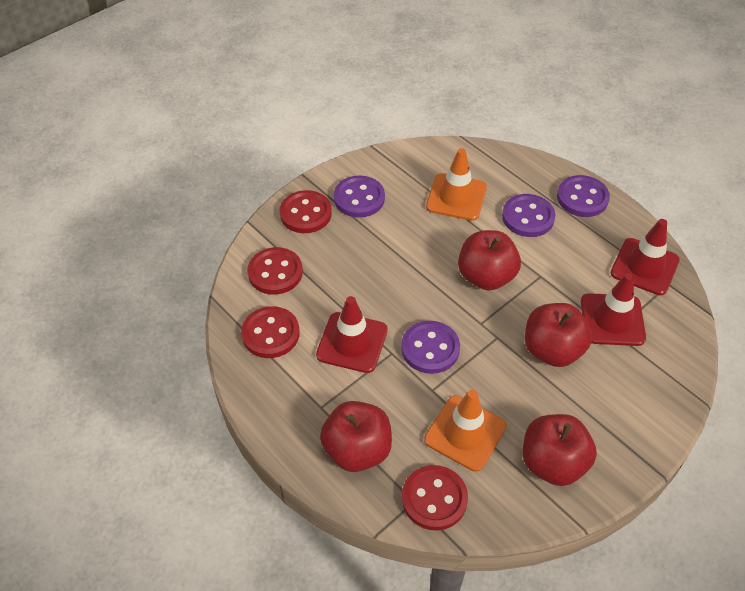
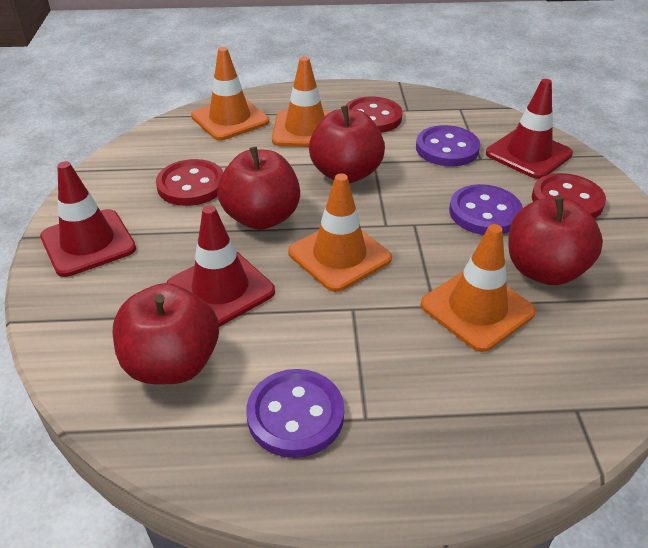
orange traffic cone: [424,390,507,472] [426,148,487,221] = 2 -> [191,47,269,140] [272,56,332,147] [288,174,392,292] [421,224,536,352] = 4
purple button: [334,175,385,218] [401,321,460,374] [502,194,555,237] [557,175,610,217] = 4 -> [246,369,344,458] [416,125,480,166] [449,184,523,235] = 3
red button: [241,306,300,358] [247,247,303,295] [280,190,332,233] [402,465,468,530] = 4 -> [156,159,223,206] [346,96,402,133] [532,173,606,219] = 3

